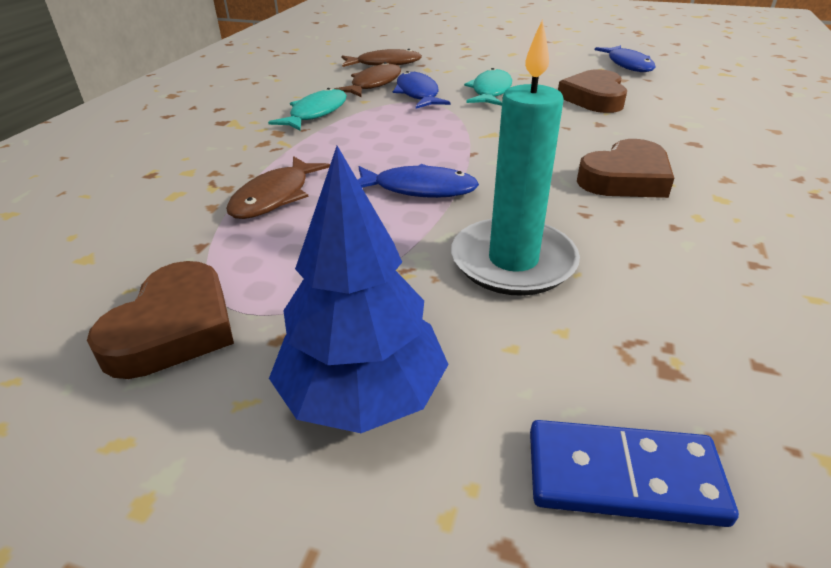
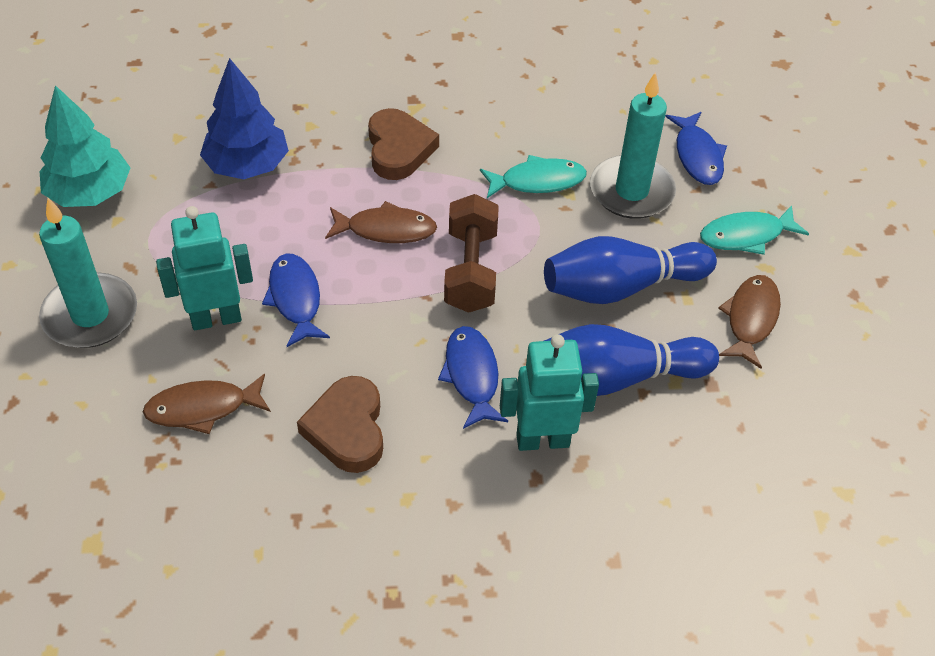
blue bowling pin: none = 0 -> [544,236,717,304] [544,324,719,396] = 2
blue domino: [530,420,739,527] = 1 -> none = 0
brown dumbbell: none = 0 -> [444,194,499,313] = 1
brown heart: [87,261,234,379] [558,69,627,113] [577,139,674,198] = 3 -> [297,376,383,473] [368,108,439,180] = 2
turquoise candle: [451,19,580,296] = 1 -> [39,198,137,348] [590,72,676,219] = 2
turquoise robot: none = 0 -> [156,206,253,330] [500,334,599,451] = 2
turquoise tree: none = 0 -> [40,85,130,207] = 1

